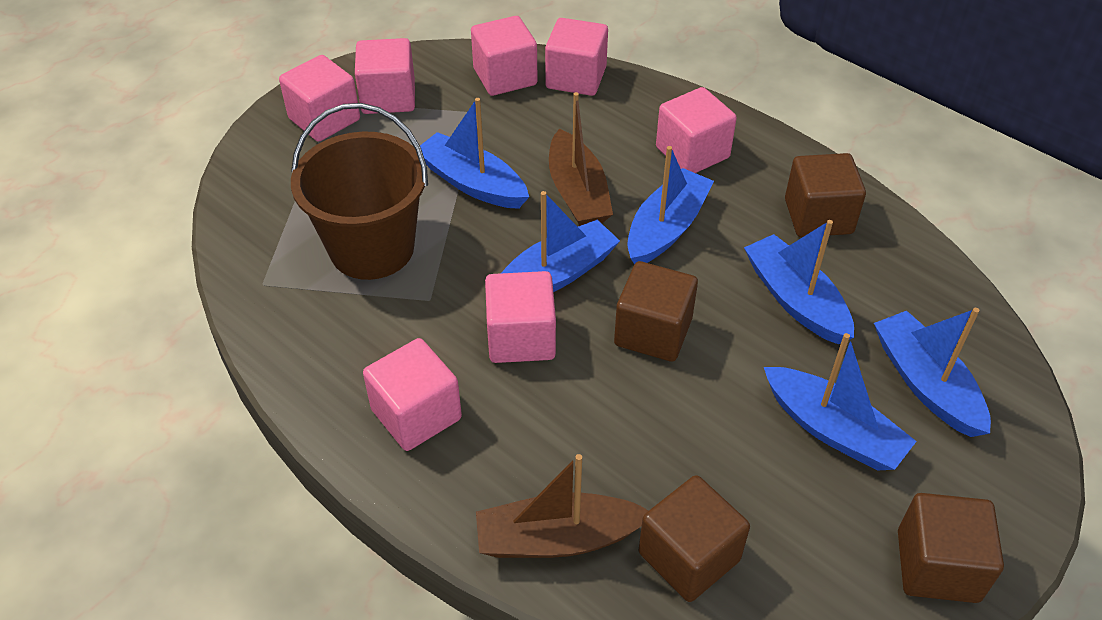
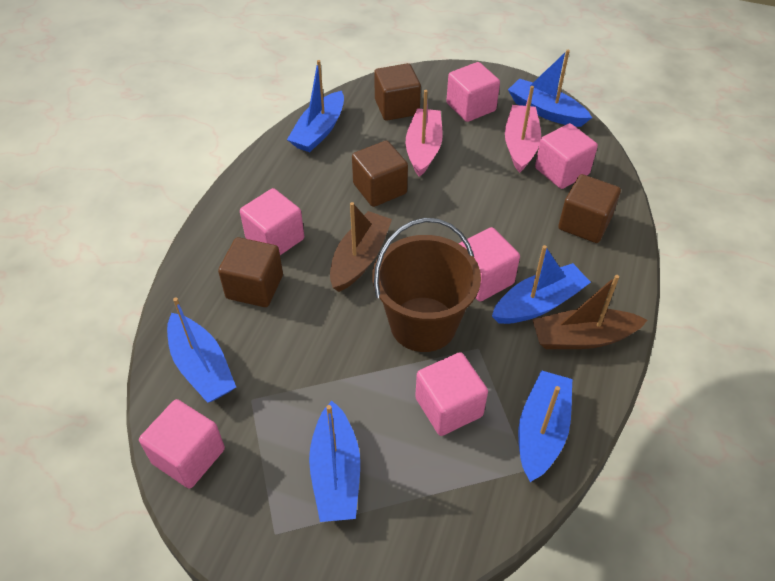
pink boat: none = 0 -> [406,90,443,177] [505,86,541,173] = 2
pink cube: [279,55,360,142] [355,38,415,114] [363,338,462,451] [471,16,538,96] [485,271,556,363] [545,18,608,96] [656,87,737,173] = 7 -> [139,399,225,489] [240,188,304,255] [415,352,488,436] [446,62,500,122] [459,227,520,301] [535,123,598,189] = 6

